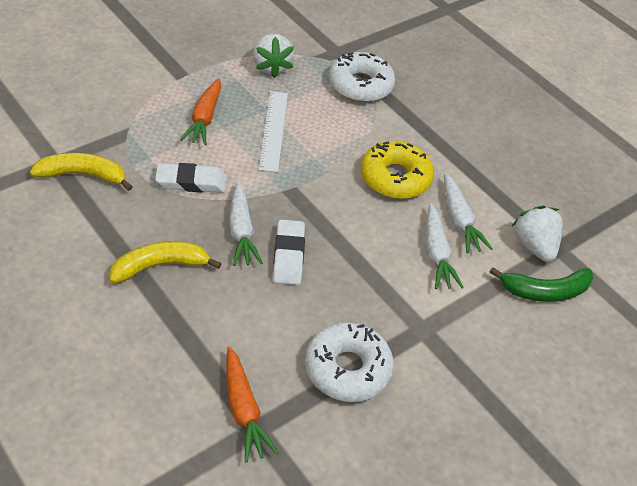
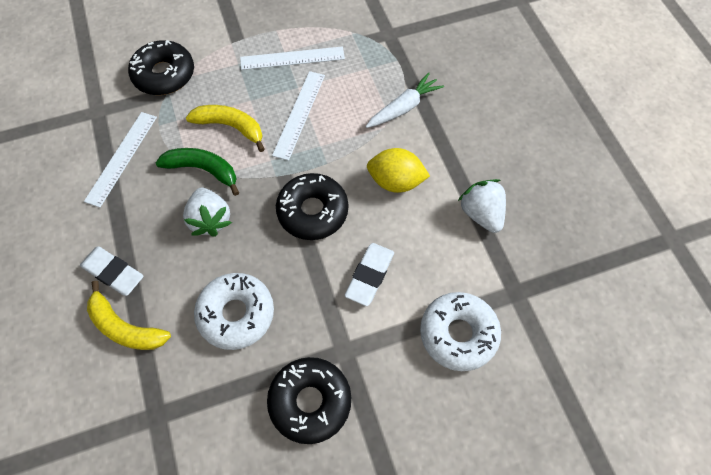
black donut: none = 0 -> [128,40,194,95] [267,357,351,444] [276,173,348,240] = 3
orange carrot: [180,78,221,145] [226,347,279,463] = 2 -> none = 0
white carrot: [229,181,263,266] [426,203,464,289] [444,173,493,253] = 3 -> [366,72,444,128] = 1
white ruler: [259,91,288,172] = 1 -> [84,112,157,207] [240,46,345,70] [272,71,325,161] = 3
yellow donut: [361,141,434,199] = 1 -> none = 0
yellow lemon: none = 0 -> [367,148,430,193] = 1

